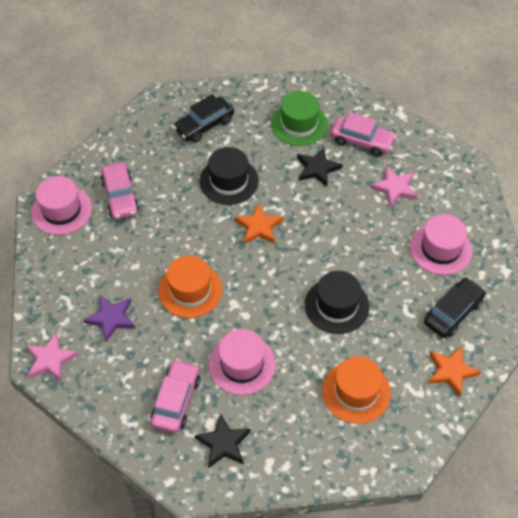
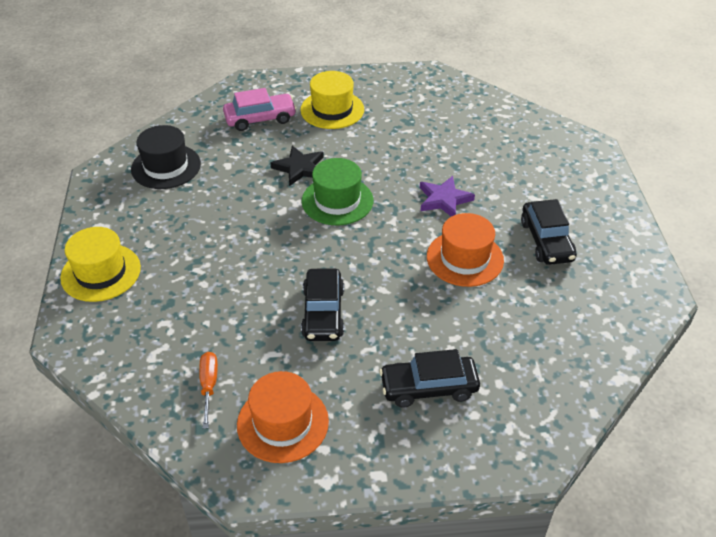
black car: [173,94,234,143] [424,277,486,338] = 2 -> [301,268,344,341] [379,349,480,408] [521,199,577,265] = 3
black hat: [199,147,259,205] [305,271,370,334] = 2 -> [131,125,201,189] = 1
black star: [195,414,251,468] [297,147,343,187] = 2 -> [271,146,324,186] = 1
orange screwdriver: none = 0 -> [199,352,218,429] = 1
orange star: [235,203,283,244] [428,346,481,397] = 2 -> none = 0
pink car: [100,162,139,219] [151,359,200,433] [331,112,397,157] = 3 -> [223,88,297,131] = 1
pink hat: [31,176,92,235] [208,329,276,395] [410,214,472,275] = 3 -> none = 0
pink star: [26,332,79,381] [370,166,417,207] = 2 -> none = 0
yellow hat: none = 0 -> [60,227,141,302] [300,71,364,129] = 2

